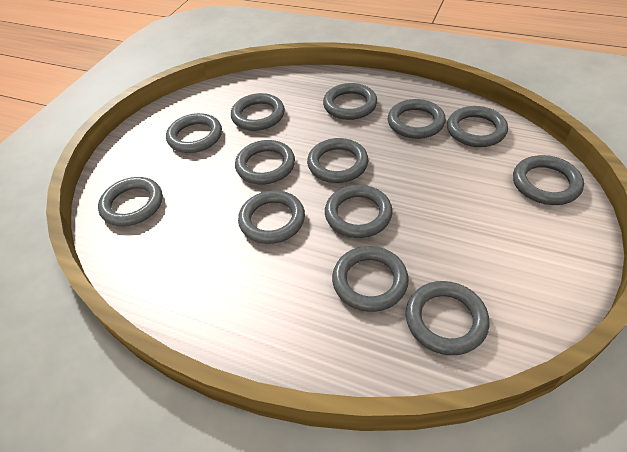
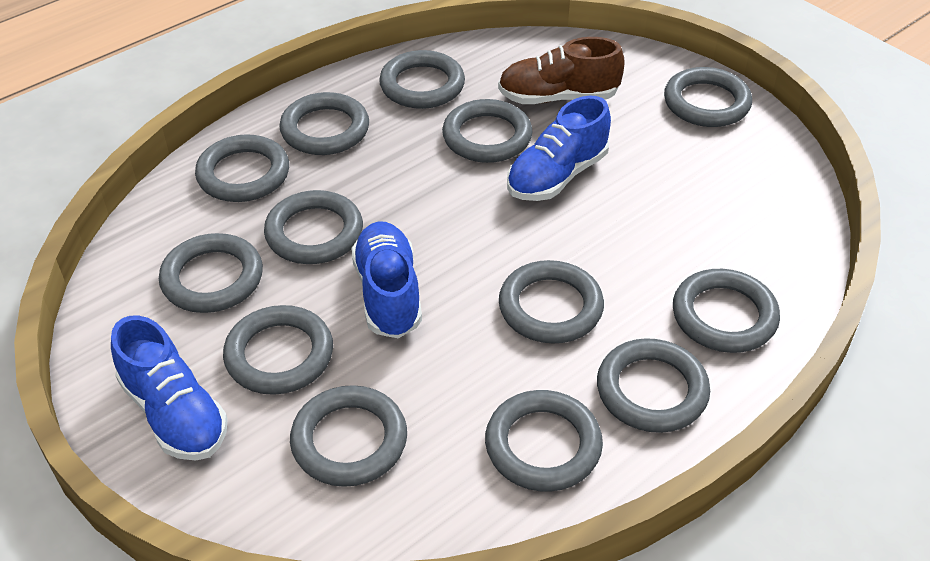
blue shoe: none = 0 -> [111,315,228,461] [351,221,422,338] [507,96,611,201] = 3
brown shoe: none = 0 -> [498,37,625,104] = 1

